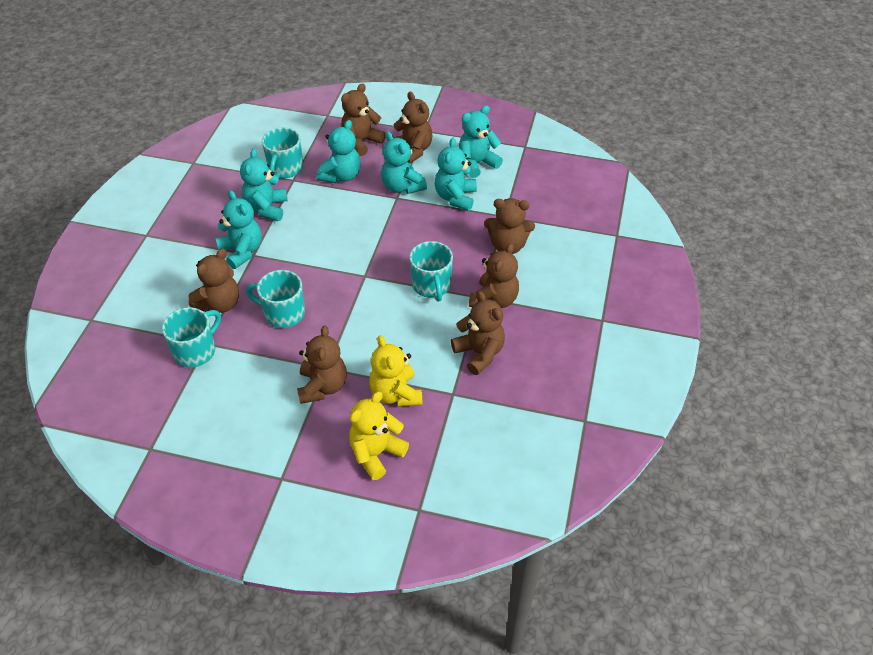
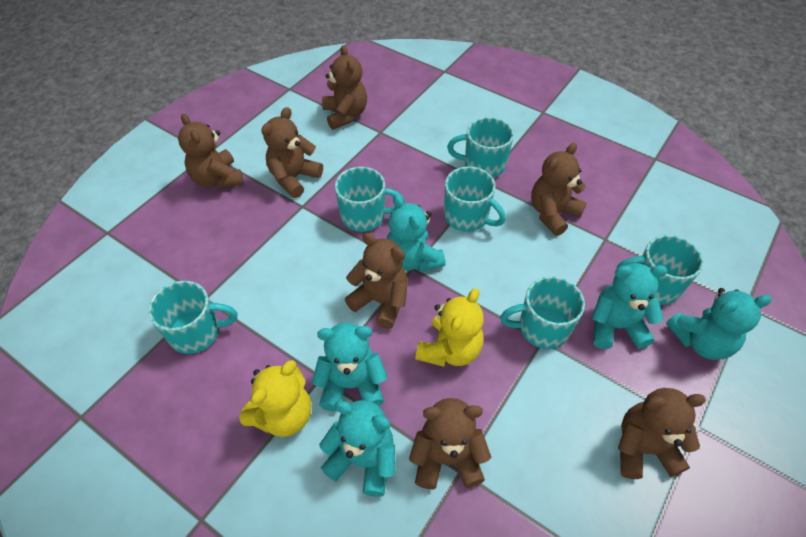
turquoise mug: [162,307,221,368] [246,270,305,328] [262,127,303,178] [410,241,453,301] = 4 -> [148,281,237,354] [335,167,405,232] [444,167,506,232] [447,117,514,178] [500,276,585,349] [617,235,703,305] = 6
turquoise teddy bear: [216,190,262,269] [240,148,288,221] [317,120,361,183] [381,131,427,194] [435,138,477,211] [459,105,503,178] = 6 -> [312,322,388,412] [319,400,396,497] [387,194,446,272] [591,263,668,349] [666,288,772,360] = 5

